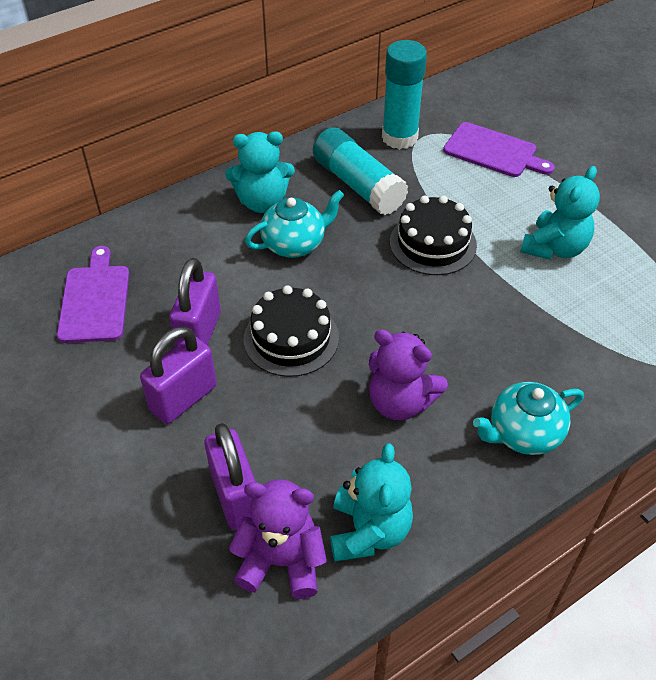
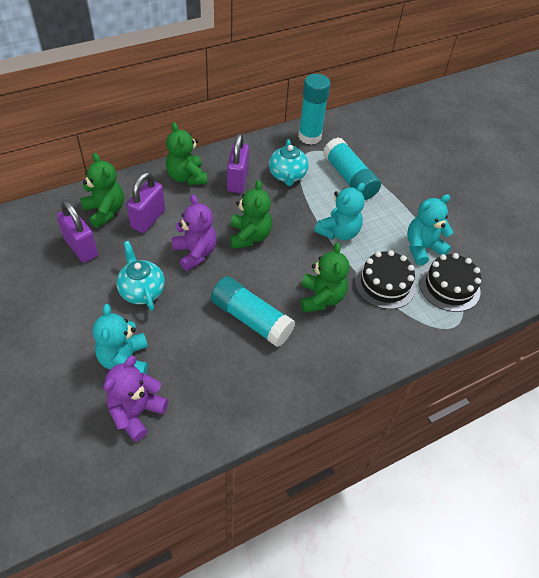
green teddy bear: none = 0 -> [80,153,124,228] [166,122,207,185] [230,180,272,249] [301,243,350,312] = 4
purple cutting board: [57,246,129,343] [443,122,555,177] = 2 -> none = 0
turquoise glue stick: [313,127,408,215] [382,40,427,149] = 2 -> [211,276,295,347] [298,74,331,145] [323,137,381,200] = 3

